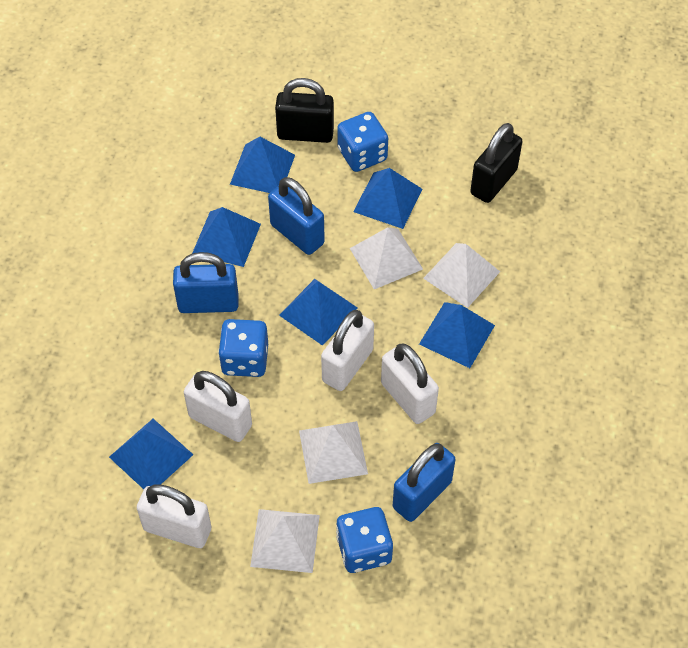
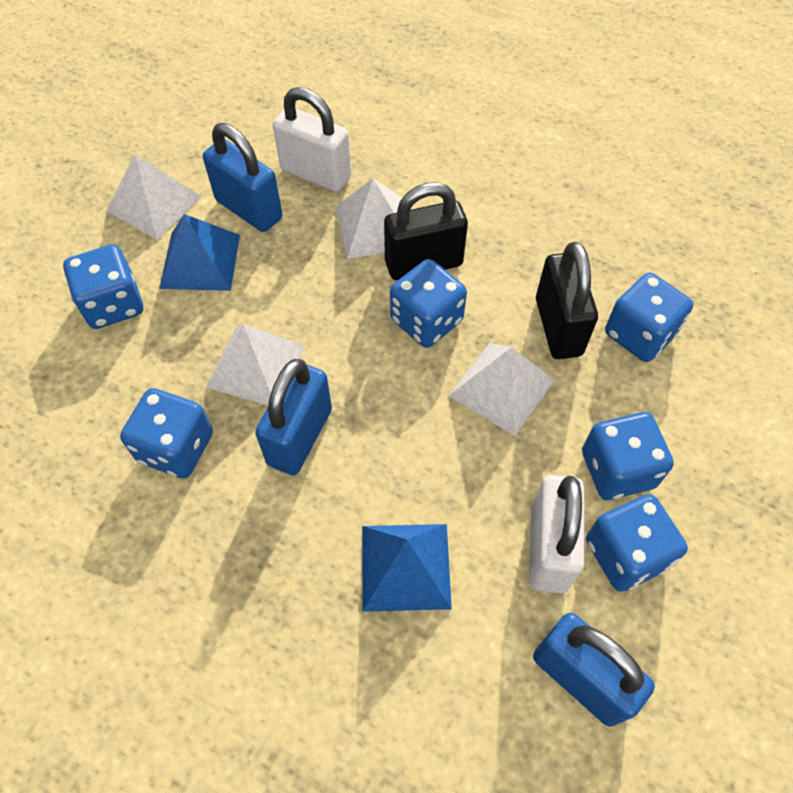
blue dice: [218,319,268,377] [336,507,393,573] [337,112,388,172] = 3 -> [63,244,143,329] [120,388,213,479] [390,259,467,348] [582,412,674,500] [586,494,688,592] [605,273,693,362] = 6
blue pyramid: [109,419,193,489] [192,207,261,267] [230,137,295,193] [279,279,358,346] [353,168,422,229] [419,302,495,368] = 6 -> [159,214,240,291] [362,524,452,612] = 2
white padlock: [137,484,212,548] [184,371,252,442] [321,310,374,391] [381,344,439,424] = 4 -> [273,87,351,192] [529,475,584,593] = 2

